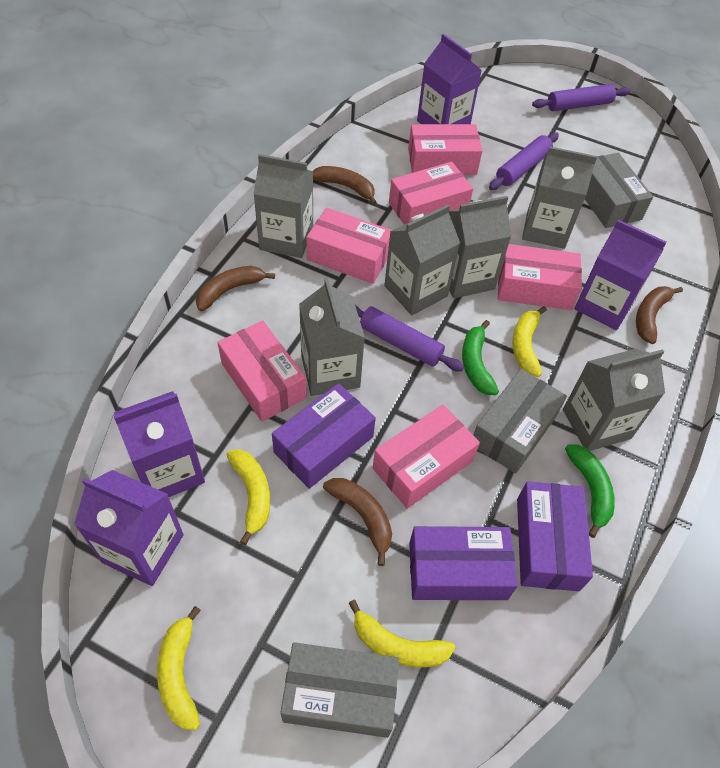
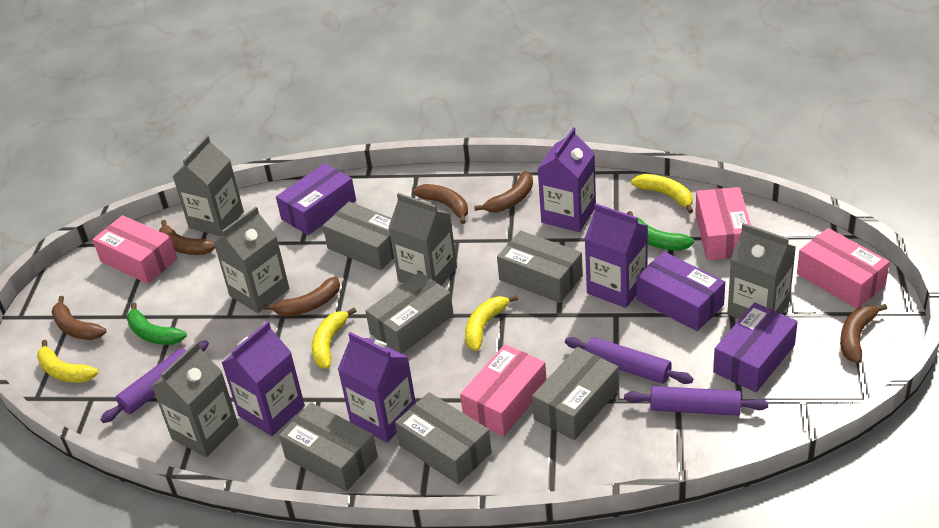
brown banana: [196,266,275,311] [313,166,377,205] [323,478,392,566] [636,286,683,344] = 4 -> [51,296,106,340] [159,220,215,255] [264,277,340,317] [413,184,468,224] [474,171,533,212] [840,304,887,363] = 6
grey box: [280,642,399,738] [473,369,567,474] [585,153,653,228] = 3 -> [279,402,378,491] [323,202,394,271] [365,272,454,354] [395,392,492,484] [497,230,583,303] [532,347,619,440] = 6
grey carton: [253,154,313,258] [299,278,365,396] [384,205,460,315] [449,196,512,298] [522,146,597,249] [563,349,665,451] = 6 -> [152,342,239,457] [172,136,244,237] [214,207,289,313] [388,193,457,286] [727,223,796,319] = 5
pink box: [218,320,307,422] [306,208,392,284] [373,404,480,509] [389,162,473,225] [408,124,482,175] [498,244,582,310] = 6 -> [92,215,177,284] [460,344,547,437] [695,187,751,260] [797,228,890,309] = 4

